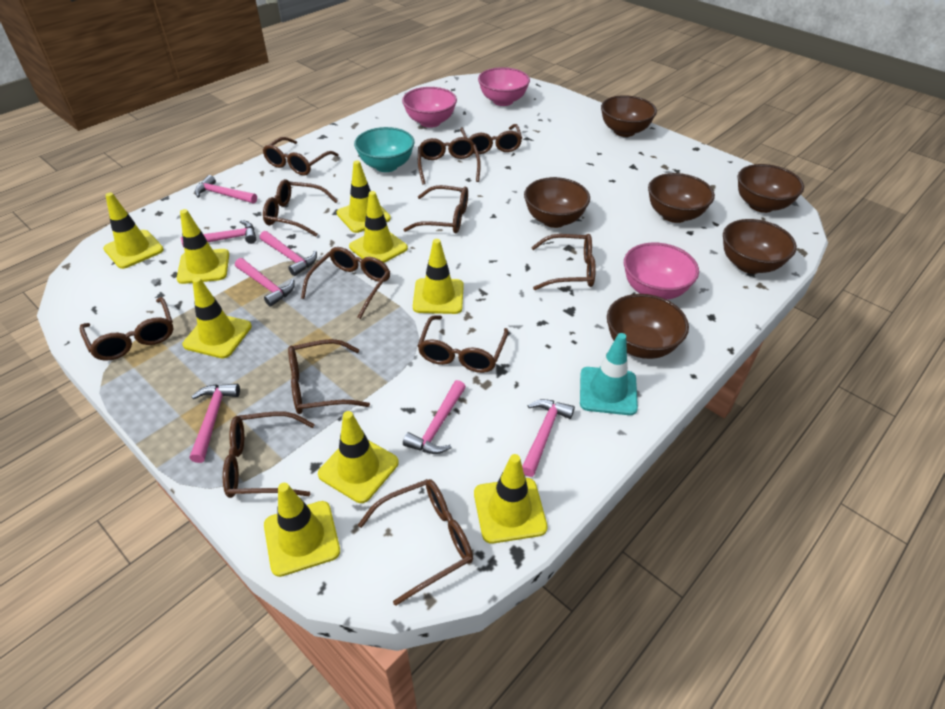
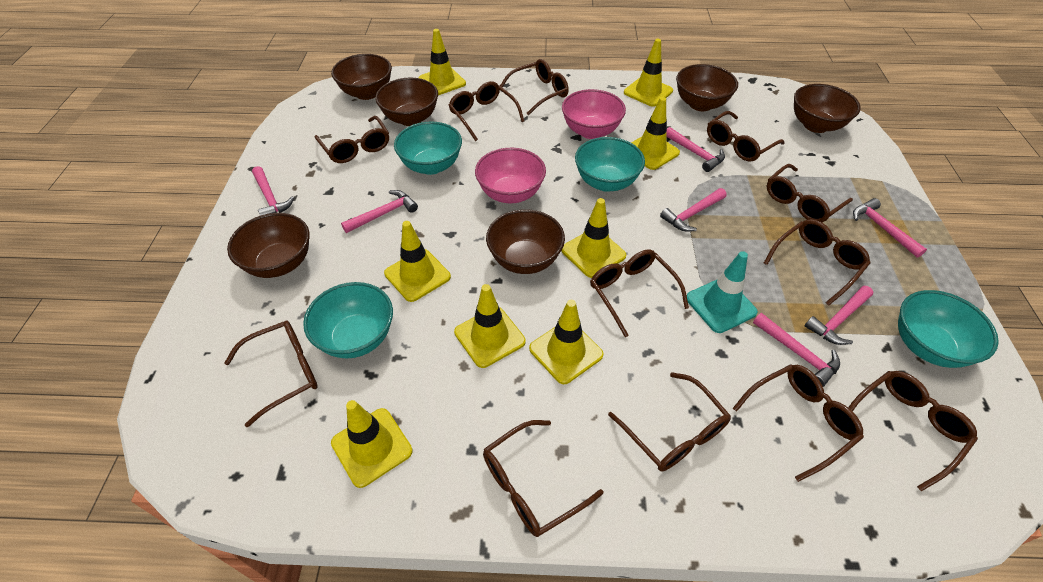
pink bowl: [402,87,457,128] [478,67,530,106] [624,243,699,300] = 3 -> [475,148,546,203] [562,89,626,139] = 2
turquoise bowl: [354,127,415,172] = 1 -> [303,282,393,358] [394,122,462,175] [575,137,645,192] [898,290,999,368] = 4
yellow traffic cone: [103,192,164,269] [177,209,229,284] [182,277,252,358] [264,483,340,577] [318,411,399,503] [337,160,391,233] [349,191,408,263] [413,239,464,314] [474,454,548,544] = 9 -> [331,400,413,488] [384,221,451,302] [419,29,466,95] [454,284,526,368] [529,300,603,384] [561,198,626,278] [624,39,673,107] [631,97,680,170] = 8

